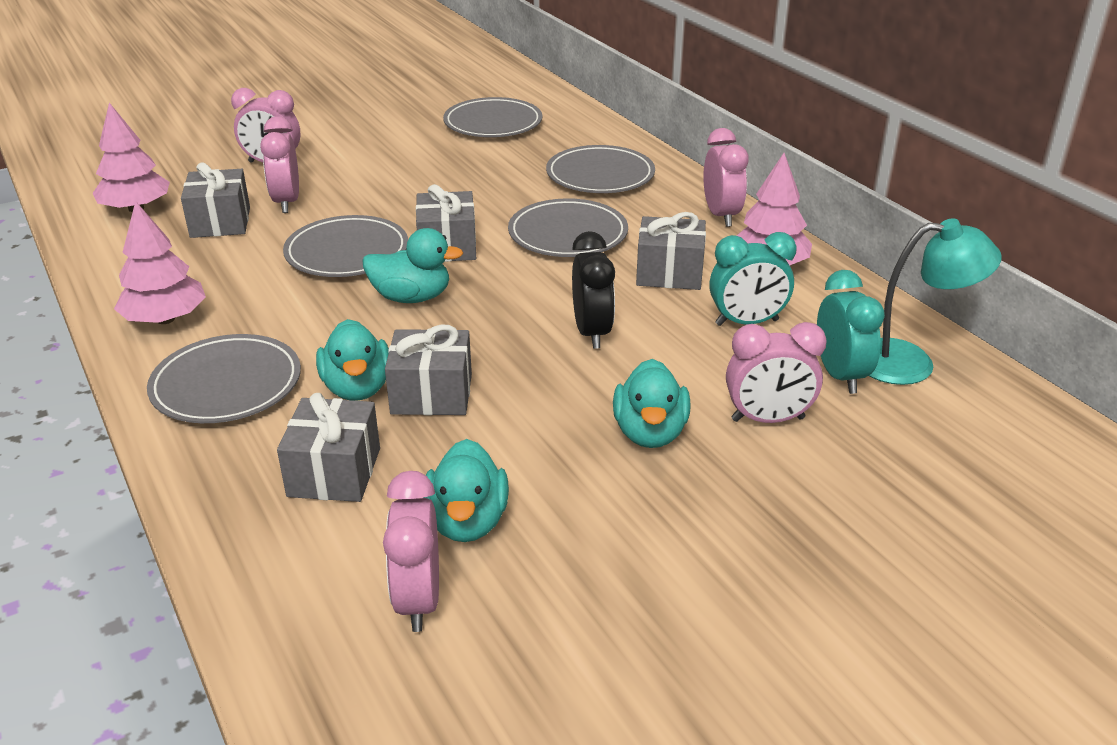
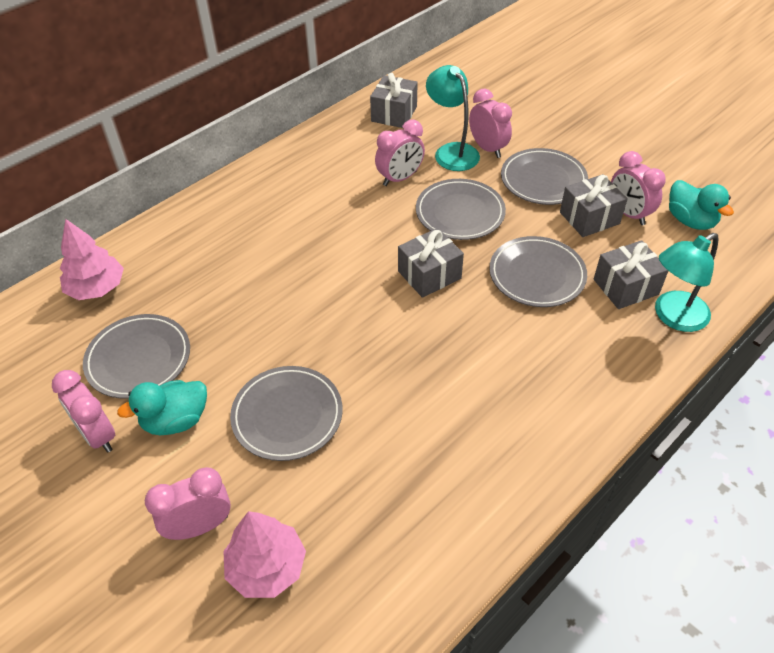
black clock: [572,231,615,349] = 1 -> none = 0
grey gift: [181,162,250,238] [277,393,380,502] [385,325,472,415] [416,184,476,262] [636,212,706,290] = 5 -> [370,73,418,128] [398,228,464,298] [560,174,628,237] [594,240,668,309] = 4
pink tree: [92,103,170,212] [114,201,206,324] [736,153,812,265] = 3 -> [60,219,124,300] [223,511,306,598] = 2
turquoise clock: [709,232,797,326] [817,270,885,394] = 2 -> none = 0
turquoise duck: [316,319,389,401] [362,228,463,303] [423,439,509,542] [613,359,691,448] = 4 -> [117,380,207,435] [669,180,734,230] = 2
turquoise lamp: [869,218,1002,385] = 1 -> [426,65,480,171] [655,233,719,332] = 2

